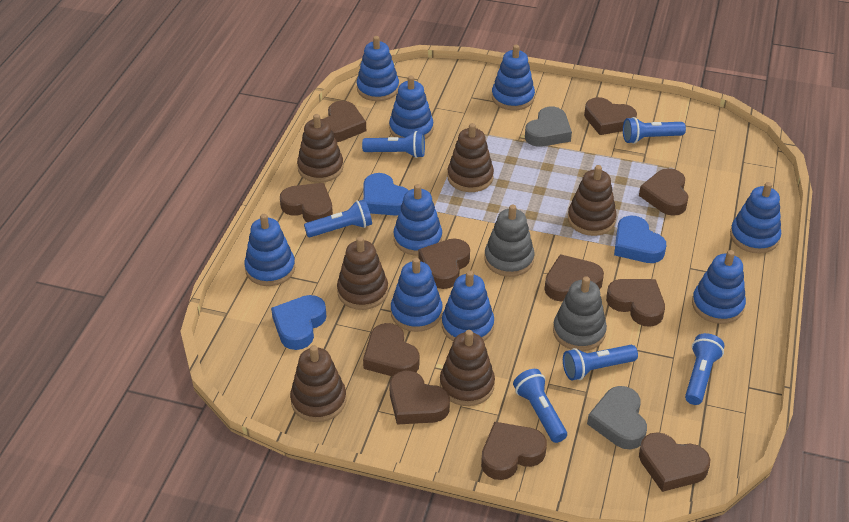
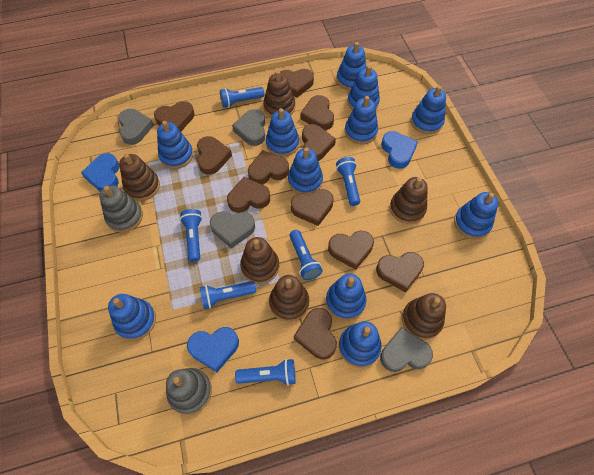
blue stacking toy: [244,214,295,286] [357,36,399,101] [389,76,433,139] [391,258,443,332] [393,184,442,256] [442,271,494,341] [492,45,535,110] [692,250,746,324] [730,182,781,254] = 9 -> [108,294,156,340] [157,121,193,169] [266,108,299,157] [288,147,323,195] [326,274,366,320] [337,42,367,91] [339,321,382,368] [345,96,378,144] [347,65,380,110] [411,86,446,134] [454,192,498,239] = 11
grey heart: [525,106,572,147] [587,386,647,450] = 2 -> [118,109,154,145] [210,212,255,248] [232,109,265,146] [380,327,433,372] = 4

